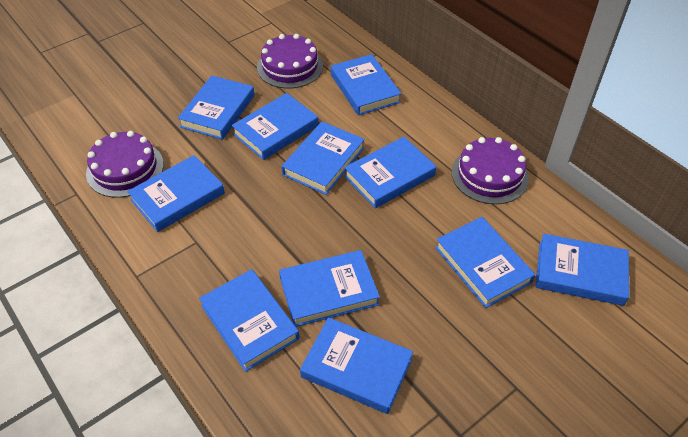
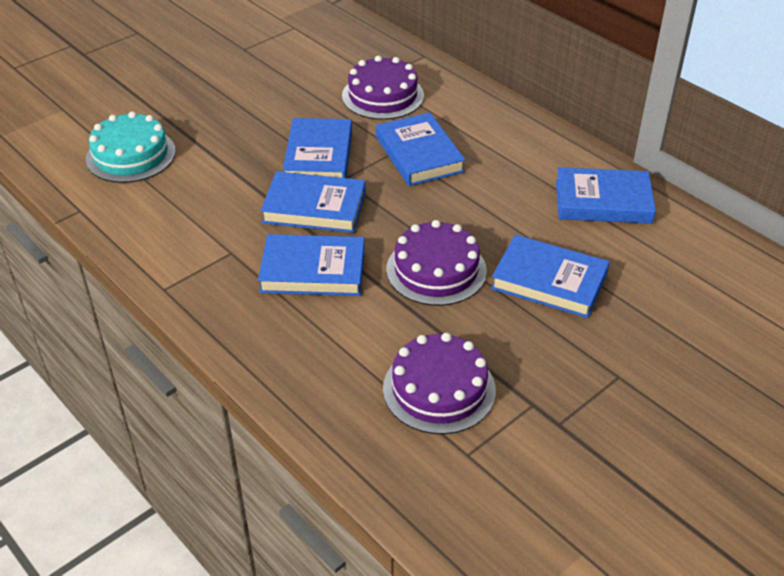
blue book: [127,155,225,232] [178,75,254,140] [199,269,299,372] [231,93,318,160] [279,250,380,327] [282,122,365,195] [300,317,413,414] [331,54,401,116] [344,137,436,208] [435,217,535,308] [536,234,629,306] = 11 -> [258,234,365,296] [261,171,366,233] [283,118,352,178] [376,113,465,186] [491,235,610,318] [556,167,656,224] = 6
turquoise cake: none = 0 -> [86,111,176,183] = 1

